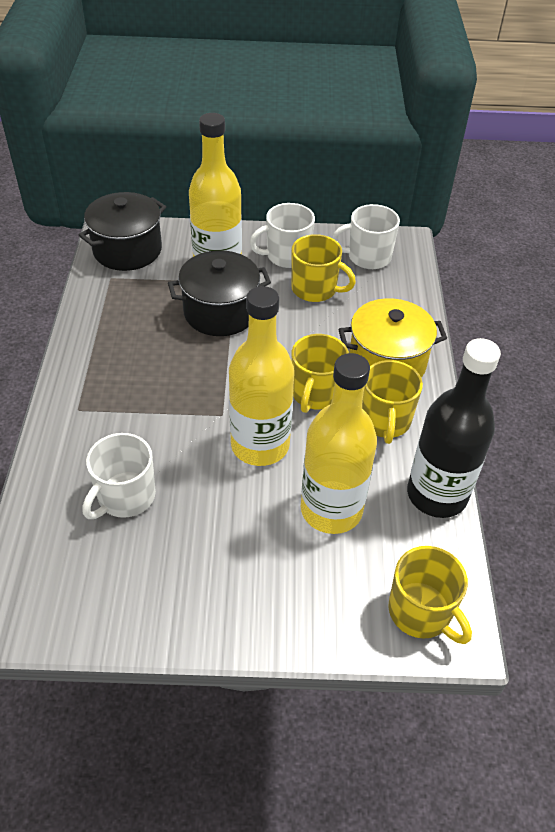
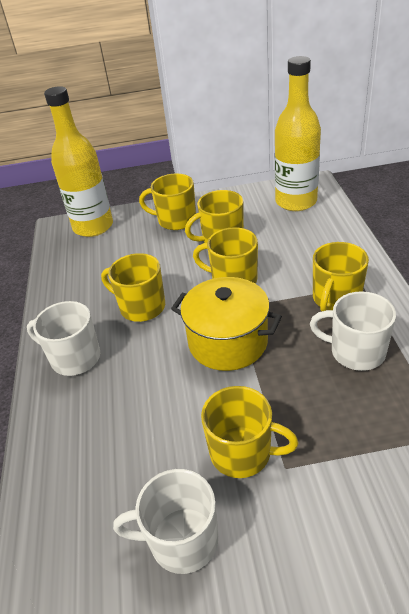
black bottle: [407,338,501,518] = 1 -> none = 0
black pot: [79,192,166,271] [168,250,271,336] = 2 -> none = 0
yellow bottle: [189,113,242,257] [229,286,294,466] [301,353,377,534] = 3 -> [44,86,113,237] [275,56,321,211] = 2
yellow mug: [291,234,356,302] [291,334,349,413] [362,360,423,444] [388,546,472,644] = 4 -> [101,253,165,322] [139,173,196,230] [185,190,244,243] [193,227,258,284] [201,386,298,478] [313,242,369,311] = 6

